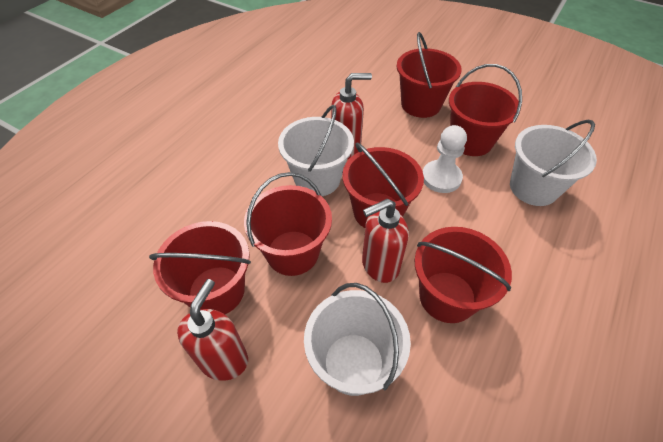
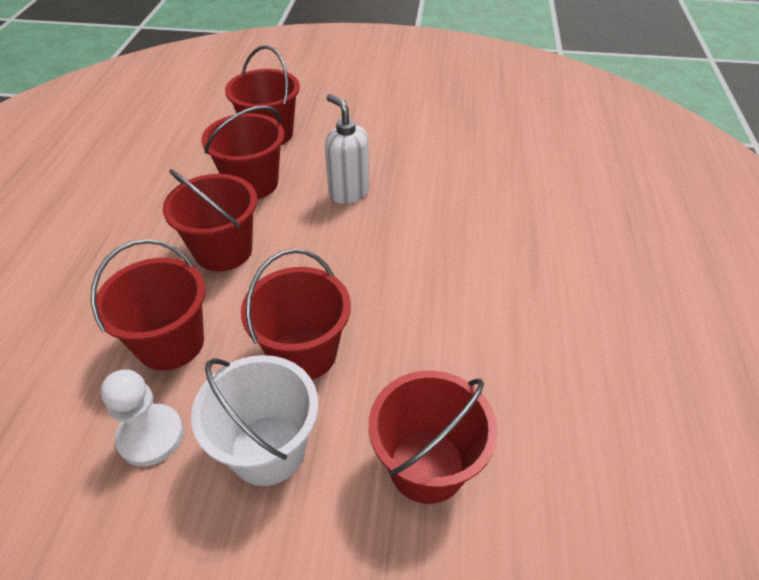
red soap dispenser: [177,279,248,381] [331,73,372,159] [362,199,409,283] = 3 -> none = 0
white bucket: [278,105,354,196] [304,283,411,396] [510,120,597,206] = 3 -> [191,355,318,486] = 1
white soap dispenser: none = 0 -> [325,94,369,204] = 1

